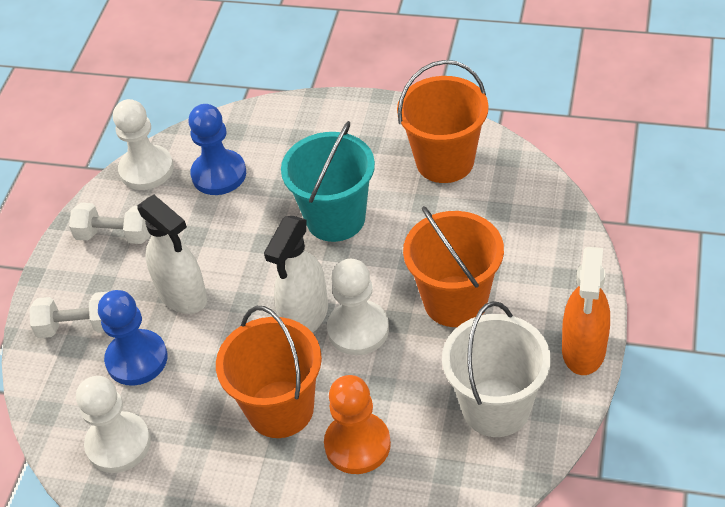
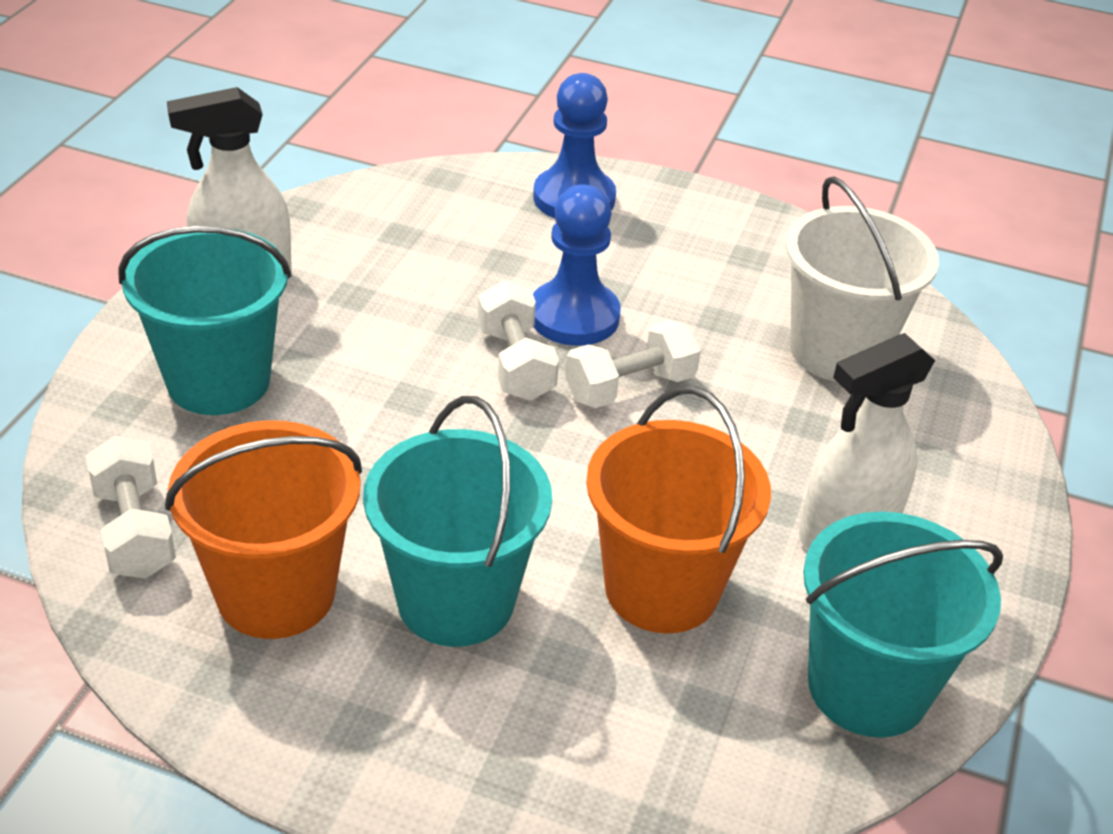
orange bucket: [216,306,322,438] [397,60,488,183] [403,206,504,327] = 3 -> [165,420,362,639] [586,387,771,633] = 2
orange pawn: [324,375,391,474] = 1 -> none = 0
orange spray bottle: [562,247,610,375] = 1 -> none = 0
turquoise bucket: [281,121,375,242] = 1 -> [118,226,291,415] [363,396,552,647] [803,512,1003,738] = 3
white dumbbell: [29,292,107,338] [69,203,151,244] = 2 -> [86,436,176,579] [478,280,559,401] [565,320,701,408] = 3
white pawn: [76,376,151,473] [113,99,174,190] [327,259,389,355] = 3 -> none = 0

